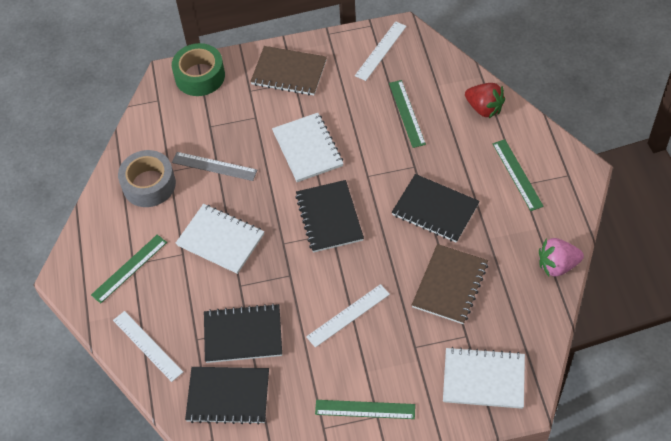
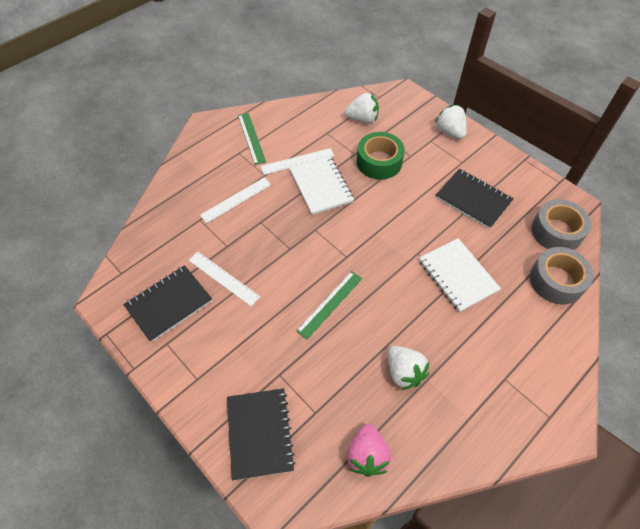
black notebook: [185,367,269,425] [204,304,282,363] [295,180,364,253] [392,174,480,243] = 4 -> [123,265,212,342] [227,388,296,481] [435,169,514,229] = 3
brown notebook: [250,46,327,95] [412,244,488,324] = 2 -> none = 0
green ruler: [91,234,167,304] [315,400,415,419] [389,80,426,148] [493,139,544,211] = 4 -> [238,113,266,165] [296,271,362,339] = 2
grey ruler: [172,152,257,181] = 1 -> none = 0
grey tape: [118,150,176,207] = 1 -> [530,247,594,304] [531,199,592,250] = 2
red strawberry: [465,83,505,118] = 1 -> none = 0
white notebook: [176,204,264,274] [272,113,344,182] [443,347,525,409] = 3 -> [290,156,354,215] [419,238,501,312] = 2
white strawberry: none = 0 -> [345,93,379,123] [388,346,430,390] [435,105,467,139] = 3

